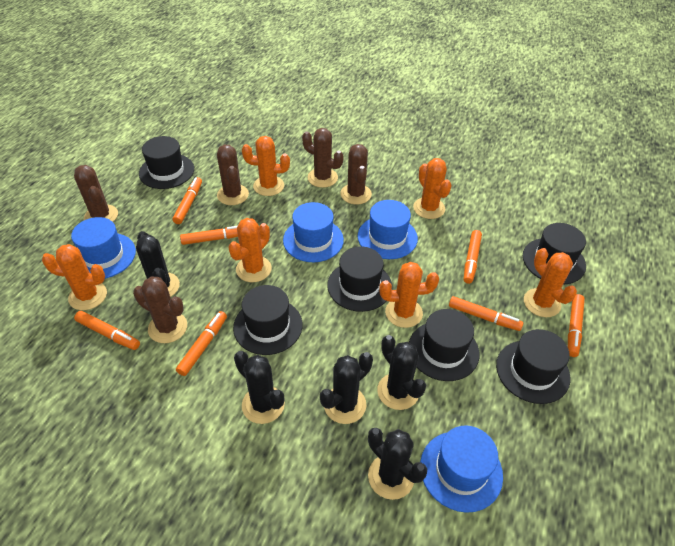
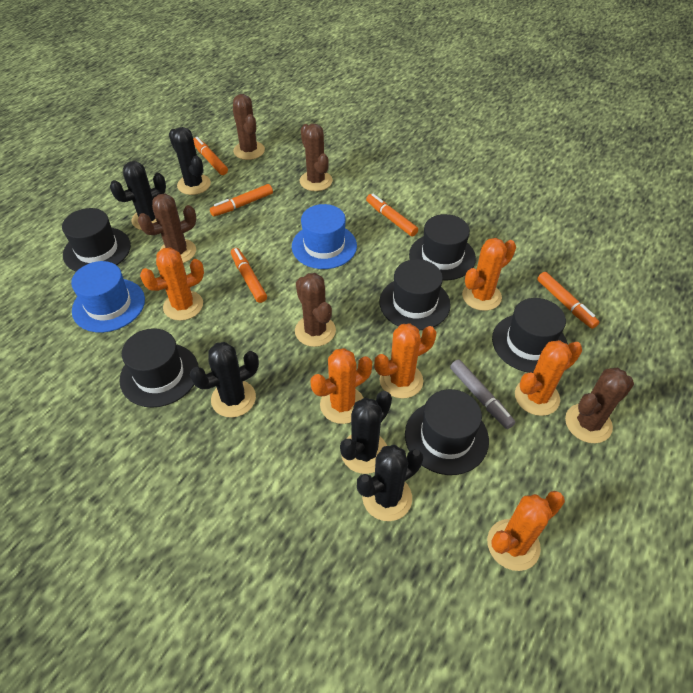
blue hat: [71,217,136,279] [283,202,344,262] [358,200,418,259] [420,426,503,513] = 4 -> [71,261,145,333] [292,204,357,269] = 2
grey marker: none = 0 -> [450,359,515,429] = 1
orange marker: [74,311,140,350] [172,177,202,224] [176,311,227,376] [180,226,238,245] [449,296,523,331] [464,230,482,284] [568,294,585,357] = 7 -> [193,137,228,175] [210,184,273,217] [231,248,267,303] [366,194,418,236] [537,272,599,329] = 5

